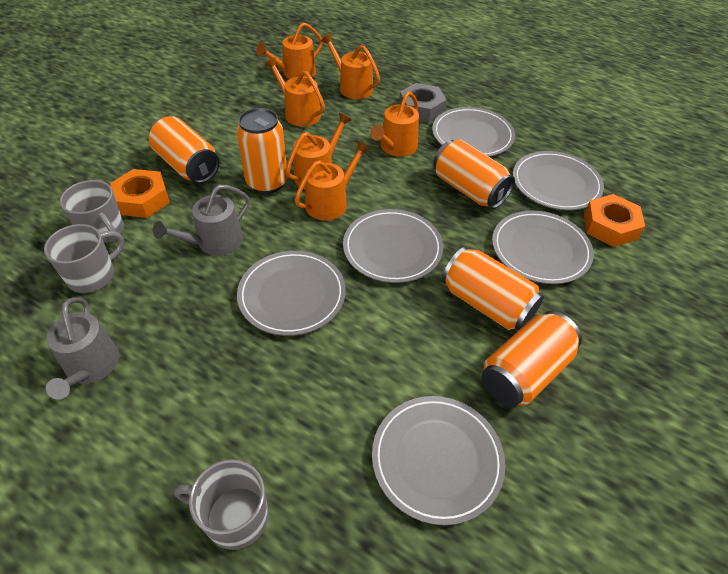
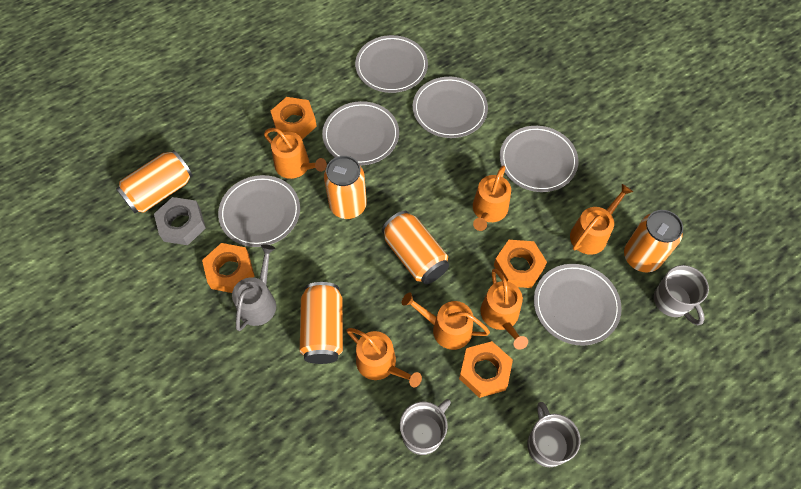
grey watering can: [46,297,119,400] [153,185,250,256] = 2 -> [232,245,276,331] = 1
orange nut: [110,169,170,218] [584,194,645,247] = 2 -> [202,243,255,293] [271,97,317,139] [459,341,513,398] [494,240,547,288] = 4

